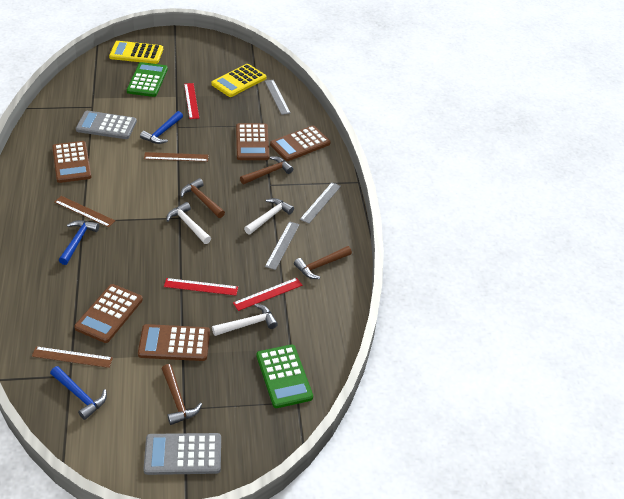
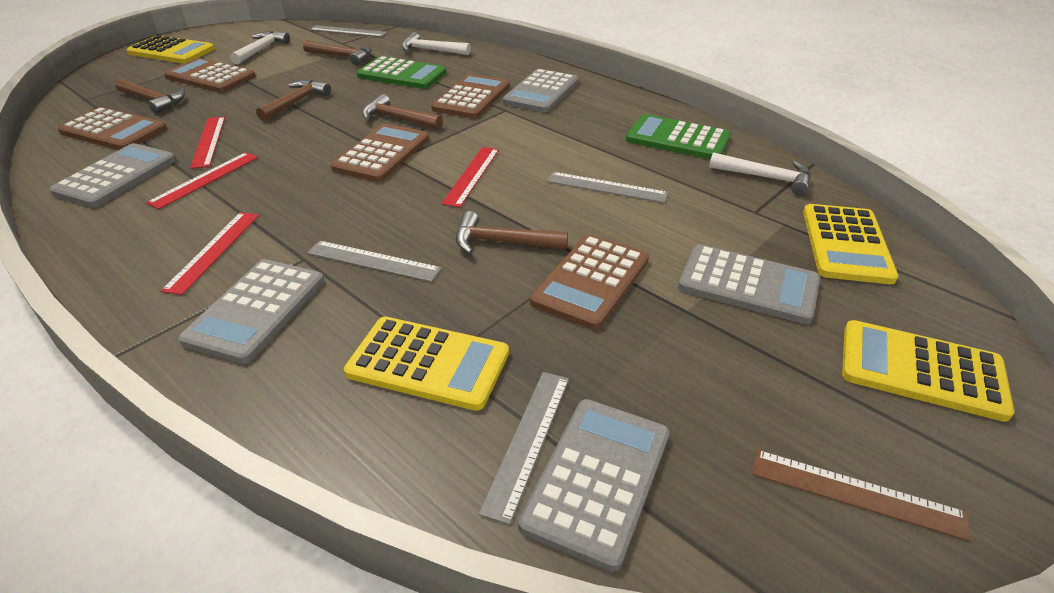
blue hammer: [50,366,107,420] [59,220,99,265] [140,111,183,144] = 3 -> none = 0
brown hammer: [162,364,202,425] [180,178,225,218] [240,156,293,184] [294,246,352,279] = 4 -> [115,79,185,114] [256,80,331,121] [303,40,372,65] [362,94,443,129] [456,211,568,254] = 5
brown ruler: [32,346,113,368] [54,196,115,227] [144,152,209,162] = 3 -> [752,450,970,541] = 1
grey calculator: [76,111,137,139] [143,433,221,475] = 2 -> [50,143,176,208] [178,259,324,364] [503,69,579,112] [518,399,670,572] [678,244,820,324] = 5
grey ruler: [265,80,290,115] [265,221,300,270] [300,182,341,223] = 3 -> [307,241,441,282] [310,25,387,37] [479,372,569,525] [547,172,668,203] = 4
red ruler: [164,278,238,296] [184,83,199,119] [233,278,302,311] = 3 -> [146,152,258,209] [161,212,259,295] [190,117,225,169] [441,147,499,207] = 4
yellow calculator: [109,41,163,64] [211,64,267,97] = 2 -> [127,35,215,64] [344,316,509,411] [803,204,898,284] [842,320,1014,422] = 4

